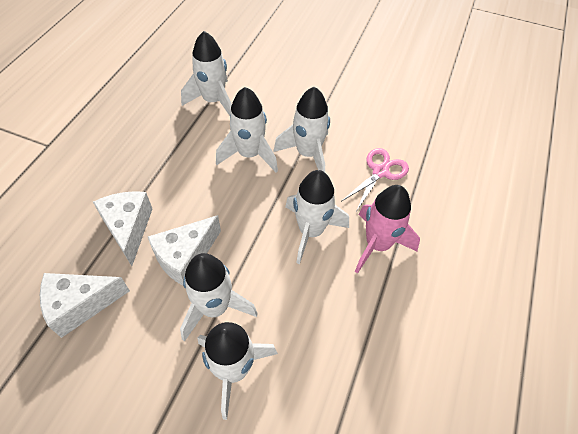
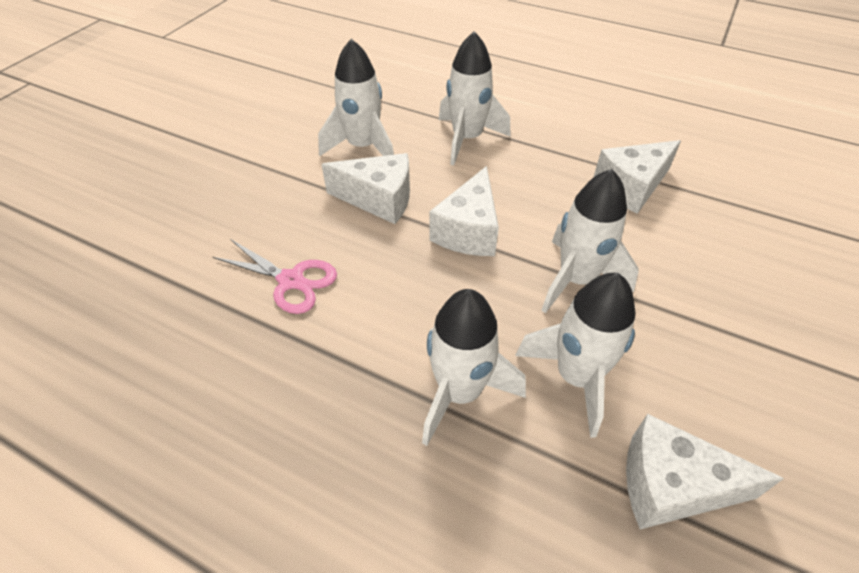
pink rocket: [355,185,420,273] = 1 -> none = 0
white cheese: [40,273,130,338] [93,191,152,266] [148,215,221,285] = 3 -> [321,153,410,224] [429,166,499,256] [594,140,681,214] [626,414,784,529] = 4
white rocket: [180,253,258,342] [181,31,232,116] [198,322,278,420] [216,87,278,172] [273,87,330,172] [285,170,349,264] = 6 -> [318,39,394,157] [422,289,526,446] [439,31,511,165] [515,273,636,438] [541,169,639,313] = 5

